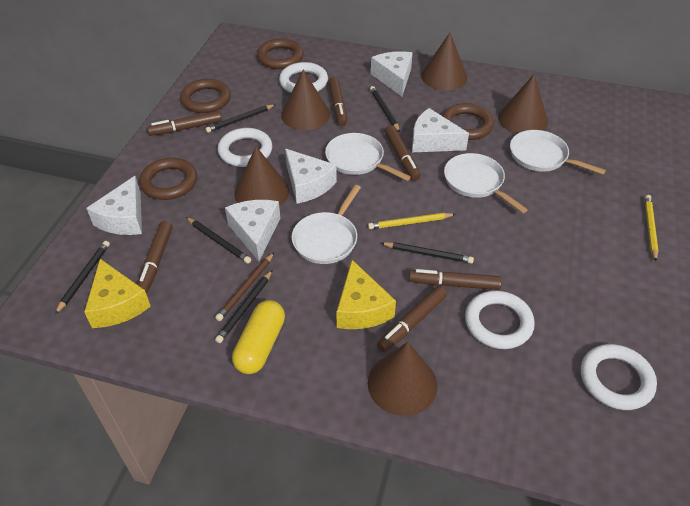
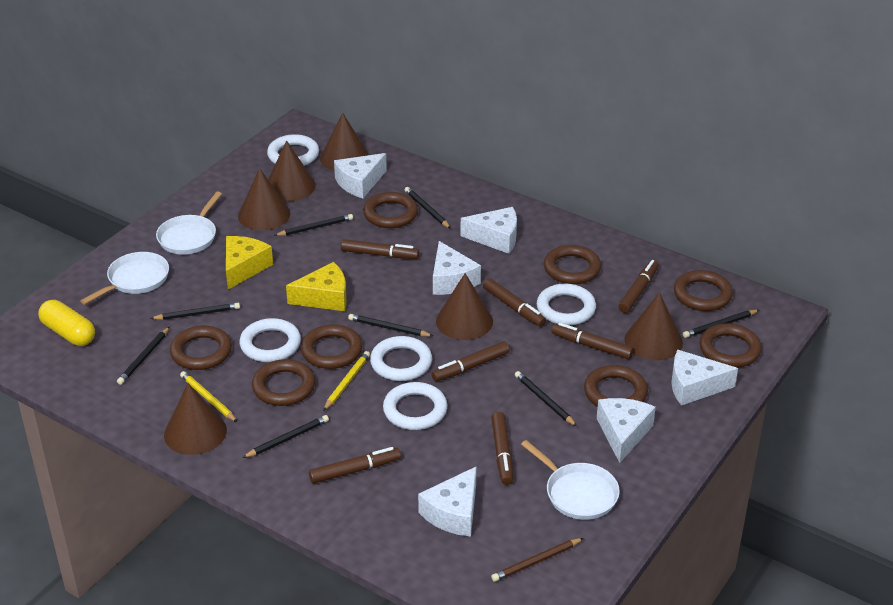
black pencil: [55,241,110,314] [186,217,251,264] [205,104,276,133] [215,270,272,343] [370,86,400,132] [381,242,474,264] = 6 -> [117,327,169,385] [150,303,240,320] [242,415,329,458] [274,214,353,236] [348,314,433,336] [405,187,451,229] [515,371,577,426] [683,310,759,338] = 8
brown cone: [234,147,289,206] [281,69,330,130] [368,342,437,416] [421,33,467,91] [498,74,548,134] = 5 -> [164,383,227,455] [238,168,290,230] [268,140,316,201] [320,112,369,171] [436,273,493,340] [624,292,683,360] = 6
brown marker: [137,221,172,293] [147,111,222,136] [328,77,347,126] [377,286,447,352] [385,125,421,181] [409,269,502,290] = 6 -> [309,447,401,484] [341,239,419,259] [431,341,510,382] [483,278,546,327] [491,412,513,485] [551,323,634,359] [618,260,659,313] = 7
brown ring: [139,158,197,200] [180,79,231,113] [257,38,304,69] [442,103,494,140] = 4 -> [170,326,232,370] [252,359,315,406] [301,324,362,369] [363,192,418,228] [544,245,601,284] [584,365,648,407] [674,270,733,311] [699,323,762,368] = 8
white cheese: [86,176,142,235] [225,200,280,261] [285,149,337,204] [371,51,413,97] [412,108,469,152] = 5 -> [334,153,387,198] [418,466,477,537] [433,241,481,295] [461,207,517,254] [597,398,656,463] [671,350,738,406] = 6
white pan: [291,185,361,264] [325,133,411,181] [444,153,528,213] [510,130,606,175] = 4 -> [80,252,169,305] [156,192,222,255] [521,440,620,520] = 3
white ring: [218,128,272,167] [279,62,328,93] [465,290,535,349] [581,344,657,410] = 4 -> [239,318,301,362] [267,134,319,166] [370,336,432,381] [383,382,447,430] [537,284,596,325] = 5

